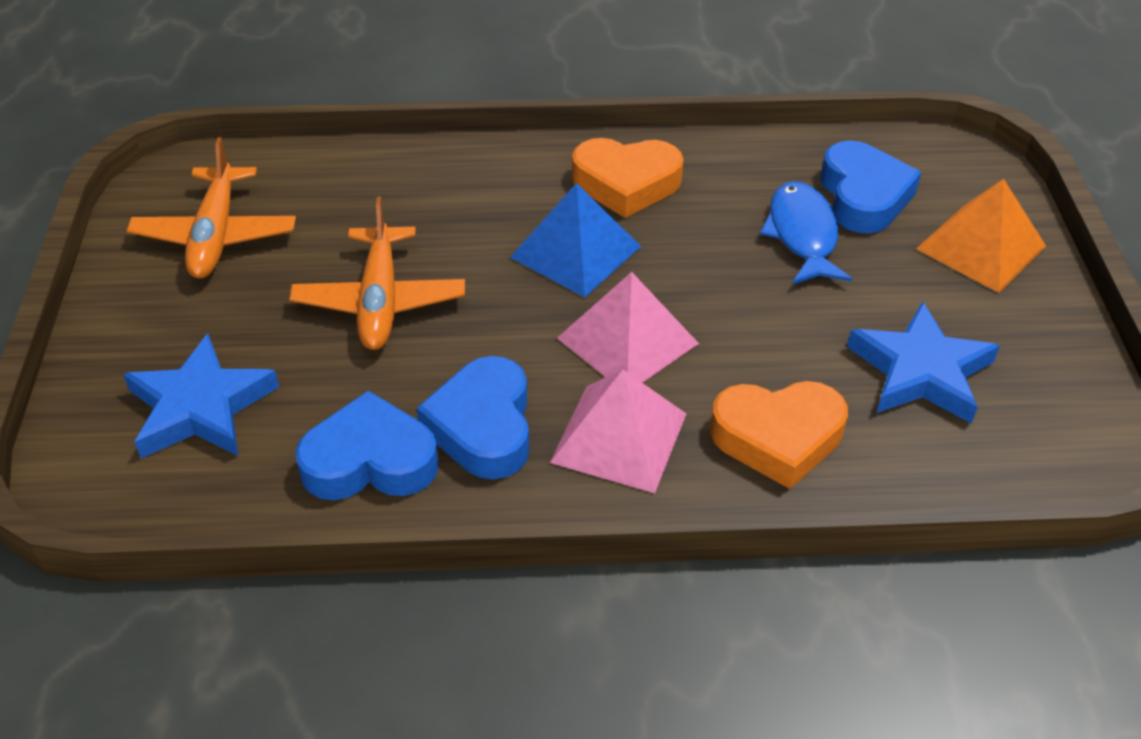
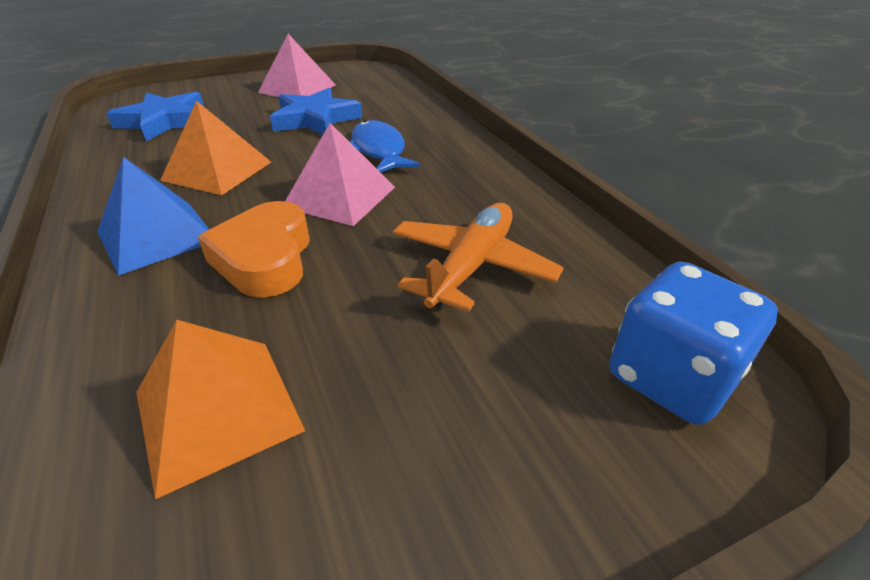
blue dice: none = 0 -> [609,262,778,425] = 1
blue heart: [295,391,439,500] [417,356,529,480] [821,140,921,233] = 3 -> none = 0
orange heart: [572,138,684,218] [710,381,848,489] = 2 -> [198,201,310,298] = 1
orange plane: [127,137,296,278] [289,197,465,350] = 2 -> [393,203,564,312] = 1
orange pyramid: [916,179,1046,293] = 1 -> [136,320,305,499] [160,101,271,195] = 2

